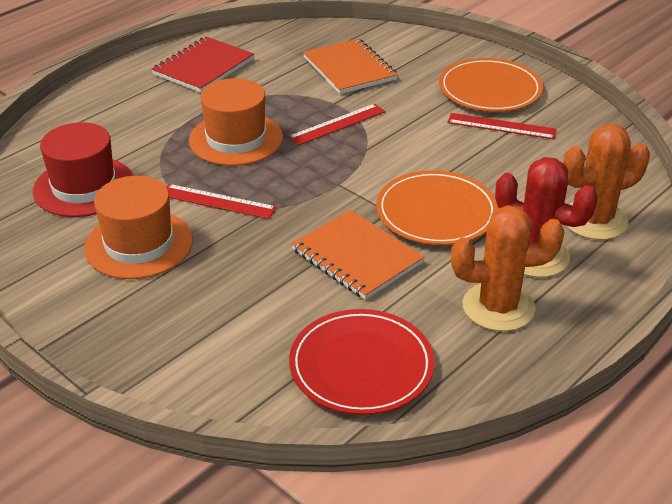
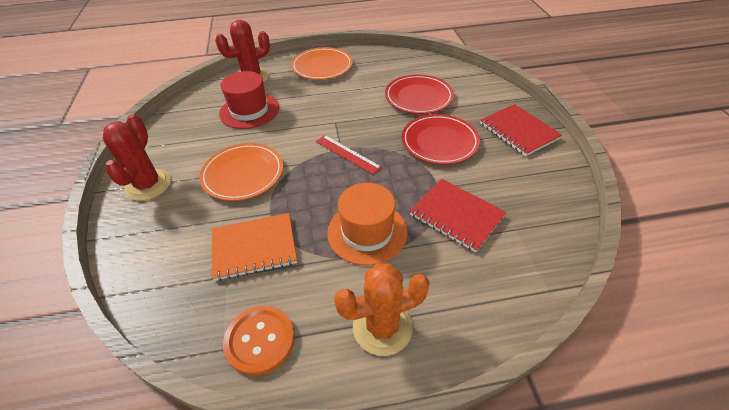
orange button: none = 0 -> [223,306,295,376] = 1
orange cactus: [451,205,564,331] [563,124,650,240] = 2 -> [334,263,430,356] = 1
orange hat: [84,176,193,279] [189,78,283,166] = 2 -> [327,183,407,266] = 1
orange notebook: [291,210,424,300] [303,38,398,94] = 2 -> [212,213,297,281] = 1
red cactus: [495,157,598,278] = 1 -> [103,114,171,201] [215,20,270,82] = 2
red notebook: [151,37,254,93] = 1 -> [409,179,507,253] [480,104,562,156] = 2
red plate: [289,309,435,415] = 1 -> [385,74,454,114] [402,114,480,165] = 2
red ruler: [167,184,276,219] [288,104,385,146] [447,113,557,139] = 3 -> [316,135,382,174] = 1

